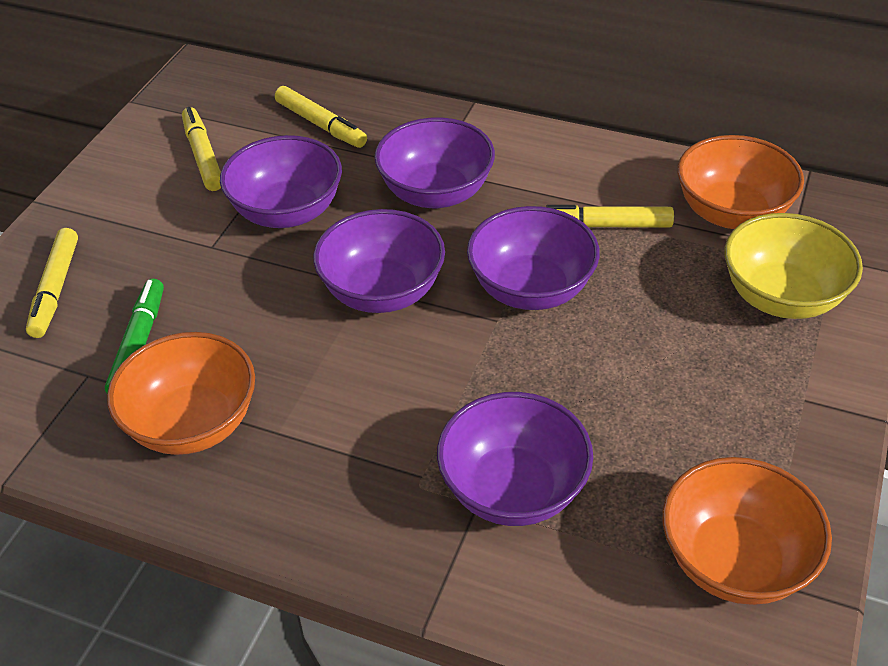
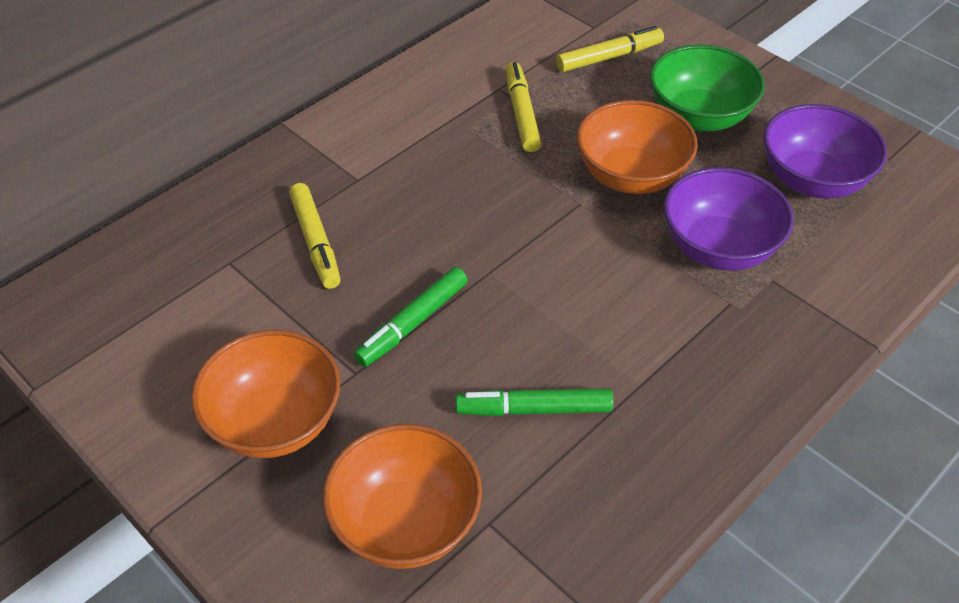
green bowl: none = 0 -> [650,44,765,131] = 1
green marker: [105,279,164,393] = 1 -> [354,267,468,367] [456,388,613,416] = 2
purple bowl: [220,135,342,228] [313,209,445,313] [374,117,495,208] [437,392,593,526] [467,206,600,310] = 5 -> [664,167,794,271] [763,104,887,198] = 2
yellow bowl: [725,213,863,319] = 1 -> none = 0
yellow marker: [26,228,78,338] [182,107,221,191] [275,86,367,148] [546,205,674,228] = 4 -> [289,183,341,289] [506,62,541,152] [556,26,664,72] = 3

